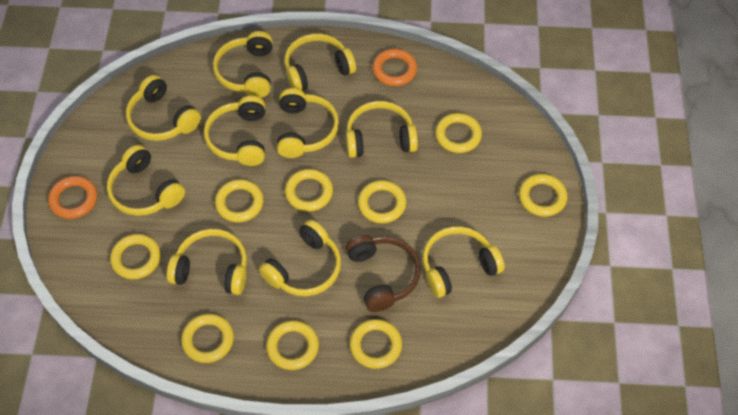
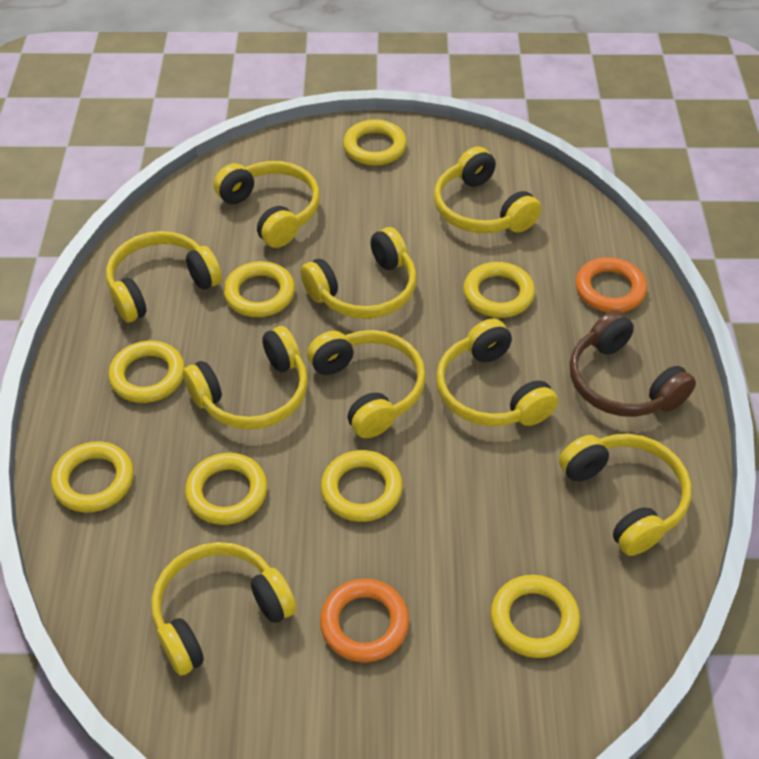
yellow headphones: [107,145,185,216] [126,75,201,141] [167,229,247,295] [204,96,265,166] [213,31,273,98] [259,220,341,296] [277,88,339,158] [284,34,356,90] [346,101,418,158] [423,226,505,298] = 10 -> [106,231,222,322] [151,542,296,676] [183,326,308,429] [214,161,320,248] [301,227,417,319] [307,330,426,438] [434,147,541,233] [436,319,558,426] [559,434,691,556] = 9
yellow ring: [110,234,161,280] [181,314,234,363] [215,179,264,222] [266,321,319,370] [285,169,333,212] [350,319,402,369] [358,180,406,223] [435,113,482,153] [519,174,568,217] = 9 -> [51,441,134,513] [109,341,185,403] [185,453,267,525] [224,261,295,317] [321,450,403,522] [343,119,407,166] [463,262,535,318] [491,575,580,658] = 8

